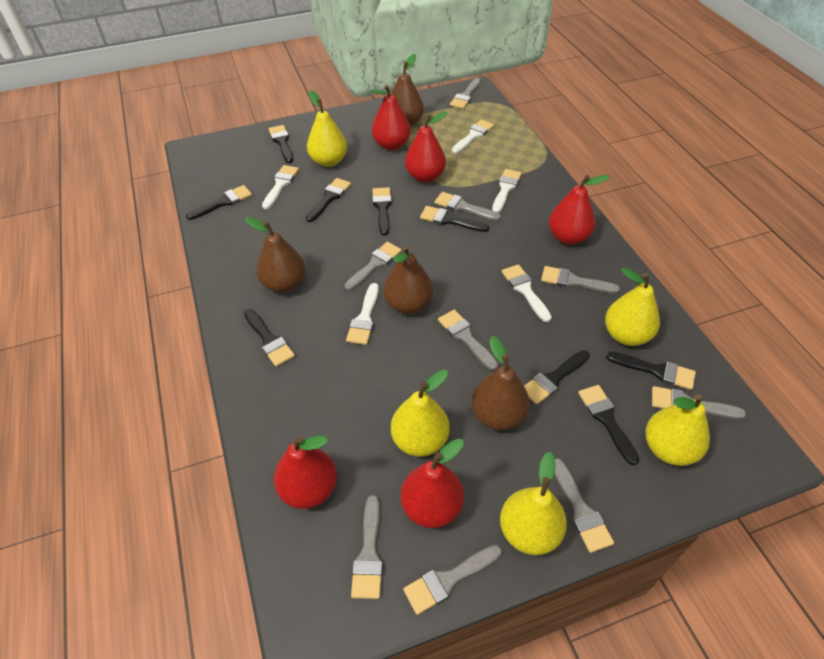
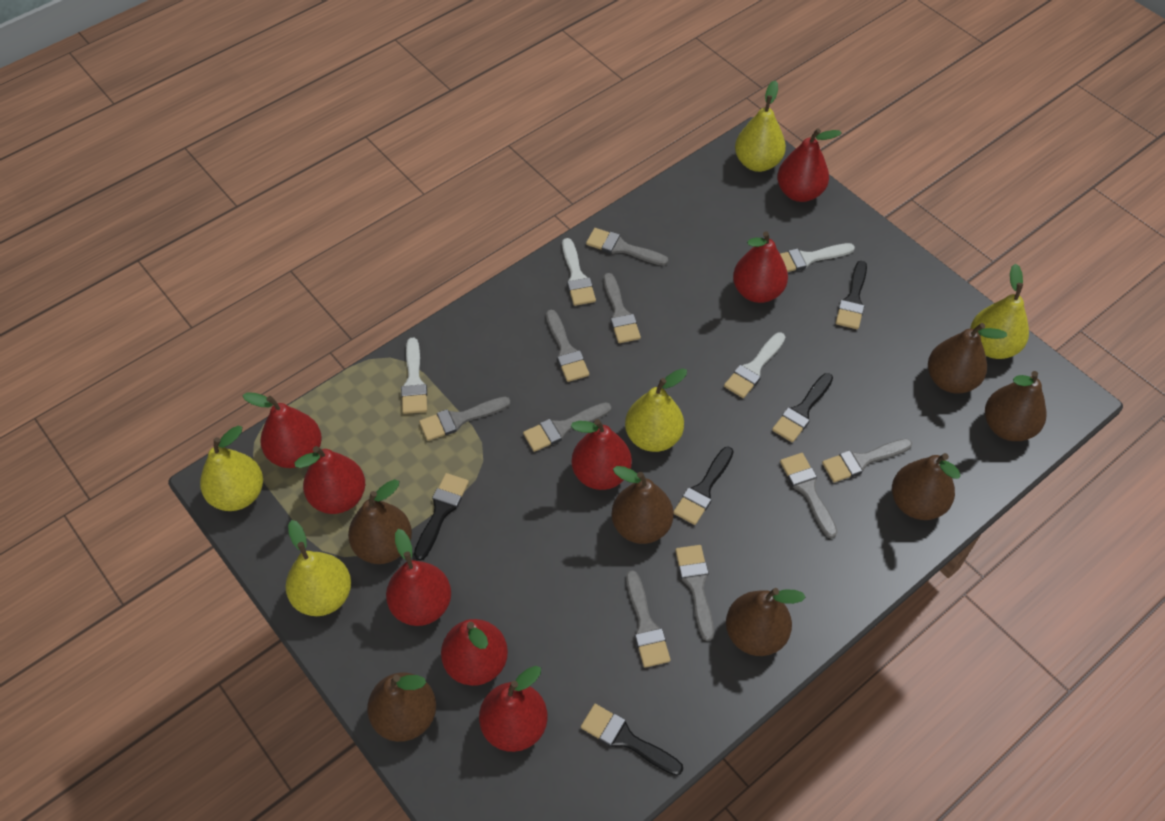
black brush: [186,185,252,220] [244,309,295,367] [269,125,293,163] [306,178,351,222] [372,187,392,236] [420,206,489,232] [524,350,590,405] [578,385,639,465] [606,351,696,390] = 9 -> [414,473,469,561] [581,704,683,776] [673,447,734,525] [772,373,833,442] [836,261,867,329] = 5
brown pear: [245,217,306,293] [383,246,433,314] [391,54,424,127] [471,336,530,430] = 4 -> [348,479,412,564] [367,672,436,742] [611,466,673,544] [726,588,806,656] [892,453,961,520] [928,323,1007,394] [985,371,1047,441] = 7
red pear: [274,435,337,509] [371,85,411,150] [401,439,464,528] [405,112,448,182] [549,175,609,245] = 5 -> [242,392,322,468] [295,446,365,514] [386,529,451,626] [441,619,508,686] [479,666,548,752] [571,419,632,490] [733,231,788,303] [777,128,842,202] = 8
white brush: [262,165,299,209] [346,283,379,345] [452,119,494,154] [492,169,522,213] [502,264,552,322] = 5 -> [401,338,427,414] [562,238,596,306] [724,332,785,398] [780,243,855,272] = 4

